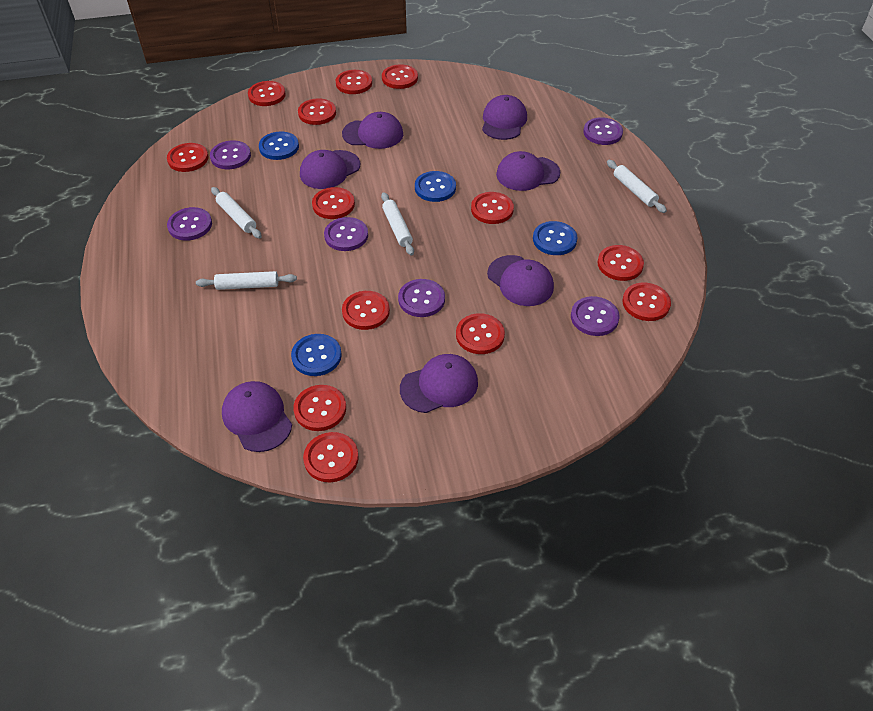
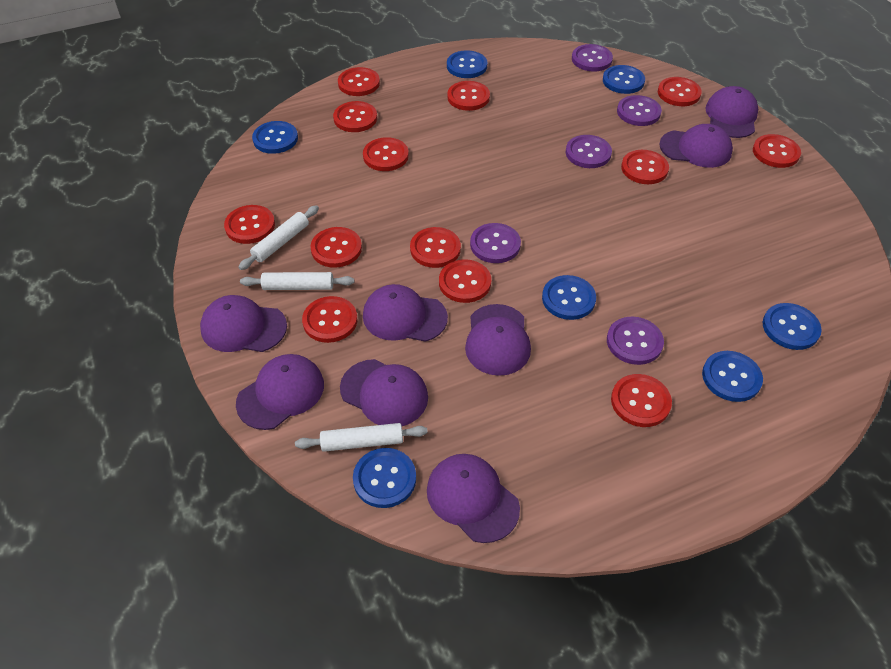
blue button: [259,131,299,160] [291,334,342,376] [415,171,456,202] [533,221,577,255] = 4 -> [252,121,298,154] [353,448,416,508] [447,50,487,78] [542,275,596,320] [603,65,645,94] [702,351,763,402] [763,303,822,350] = 7
purple button: [167,207,212,241] [210,140,251,169] [324,217,368,251] [398,279,445,317] [571,296,620,336] [583,117,623,145] = 6 -> [470,223,521,263] [566,135,612,168] [572,44,613,72] [607,317,664,365] [617,95,662,126] = 5
purple cap: [222,381,292,452] [300,150,360,189] [342,112,403,149] [400,354,478,413] [482,95,527,140] [487,255,554,306] [496,151,560,191] = 7 -> [200,295,287,352] [236,354,324,430] [340,359,428,426] [363,284,448,342] [427,454,520,543] [465,304,531,376] [659,124,733,168] [705,86,758,138] = 8
white rolling pin: [196,271,297,290] [211,187,262,239] [381,192,414,256] [607,160,667,213] = 4 -> [238,205,319,270] [240,272,354,290] [295,423,428,452] = 3

